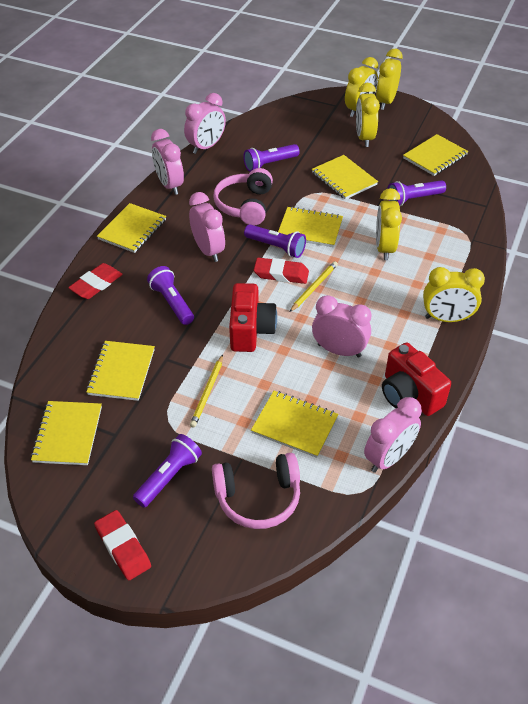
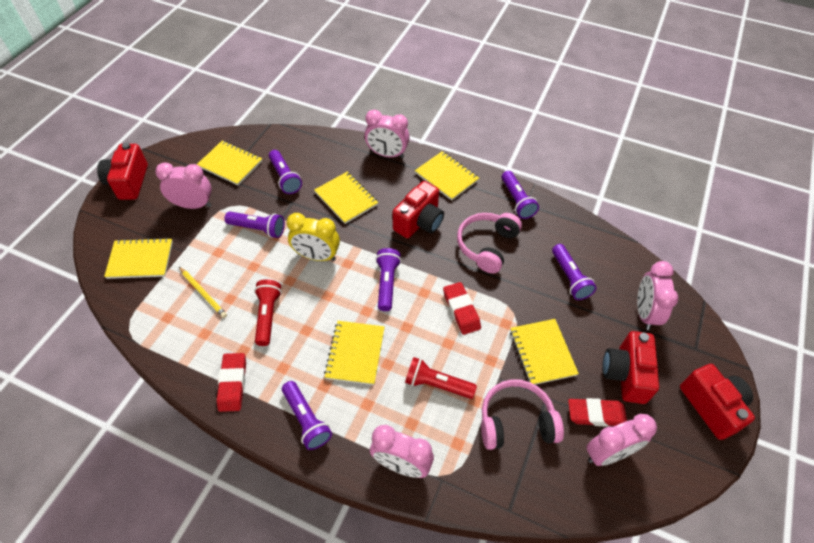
purple flashlight: [133,434,202,508] [147,266,194,325] [243,144,300,172] [244,224,306,258] [387,180,446,206] = 5 -> [224,211,285,238] [269,150,302,194] [282,381,332,450] [375,248,401,311] [502,171,539,219] [552,244,597,300] = 6
red camera: [229,283,277,352] [382,342,451,416] = 2 -> [97,142,148,200] [393,181,444,238] [602,331,659,404] [680,364,755,440] = 4
red flashlight: none = 0 -> [254,279,282,346] [405,357,477,399] = 2
yellow clock: [345,57,378,117] [356,83,380,147] [376,49,403,110] [376,188,402,260] [423,267,485,322] = 5 -> [287,213,340,261] = 1
yellow notebook: [31,401,102,465] [86,341,155,401] [97,203,166,253] [251,391,338,458] [278,207,343,247] [312,155,378,200] [403,134,468,176] = 7 -> [104,238,173,279] [197,141,262,185] [314,172,378,224] [324,321,385,385] [415,151,479,201] [510,319,579,385] = 6
yellow pencil: [190,355,223,428] [290,261,338,312] = 2 -> [179,267,227,318] = 1

